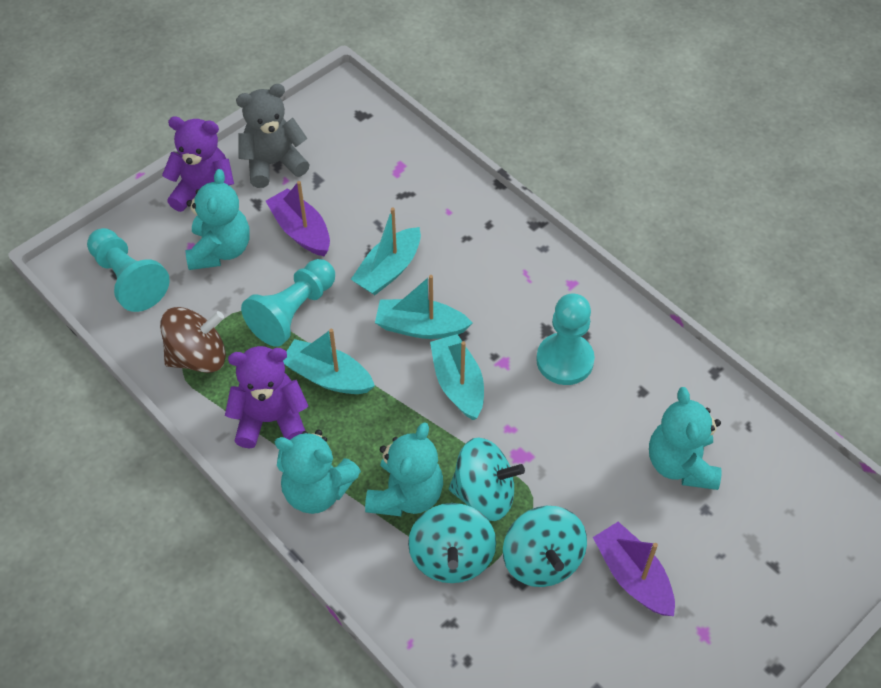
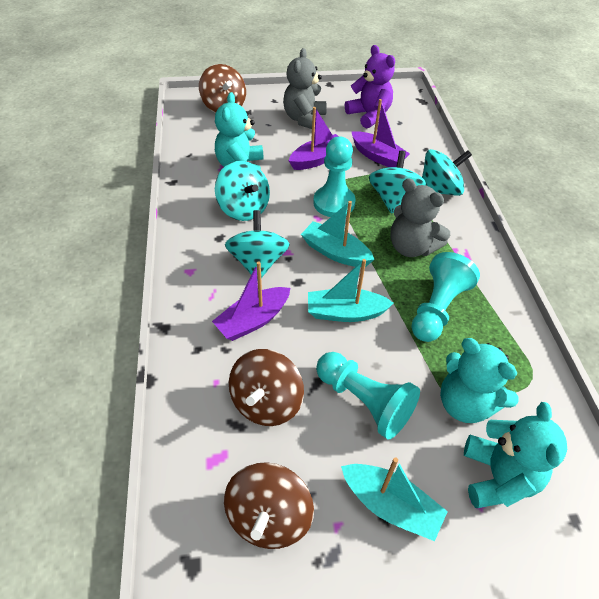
brown spinning top: [160,307,226,373] = 1 -> [199,64,246,113] [224,462,314,549] [229,349,304,426] = 3
grey teddy bear: [236,84,310,188] = 1 -> [283,48,327,129] [390,178,450,257] = 2
purple boat: [266,181,330,256] [593,522,675,616] = 2 -> [212,261,290,341] [289,107,339,170] [352,99,410,167] = 3
purple teddy bear: [162,117,234,212] [225,346,308,448] = 2 -> [345,45,395,129] = 1
turquoise boat: [283,329,375,394] [351,208,421,295] [375,275,472,339] [430,334,484,420] = 4 -> [301,201,375,267] [308,259,394,322] [341,457,448,541] = 3
turquoise spinning top: [408,503,496,583] [449,437,525,521] [503,506,587,587] = 3 -> [215,161,270,221] [225,210,290,281] [369,151,426,214] [422,149,472,196] = 4
turquoise teddy bear: [185,169,250,270] [275,430,361,514] [365,422,443,516] [649,387,722,490] = 4 -> [215,92,264,169] [440,338,518,423] [464,402,567,508] = 3

